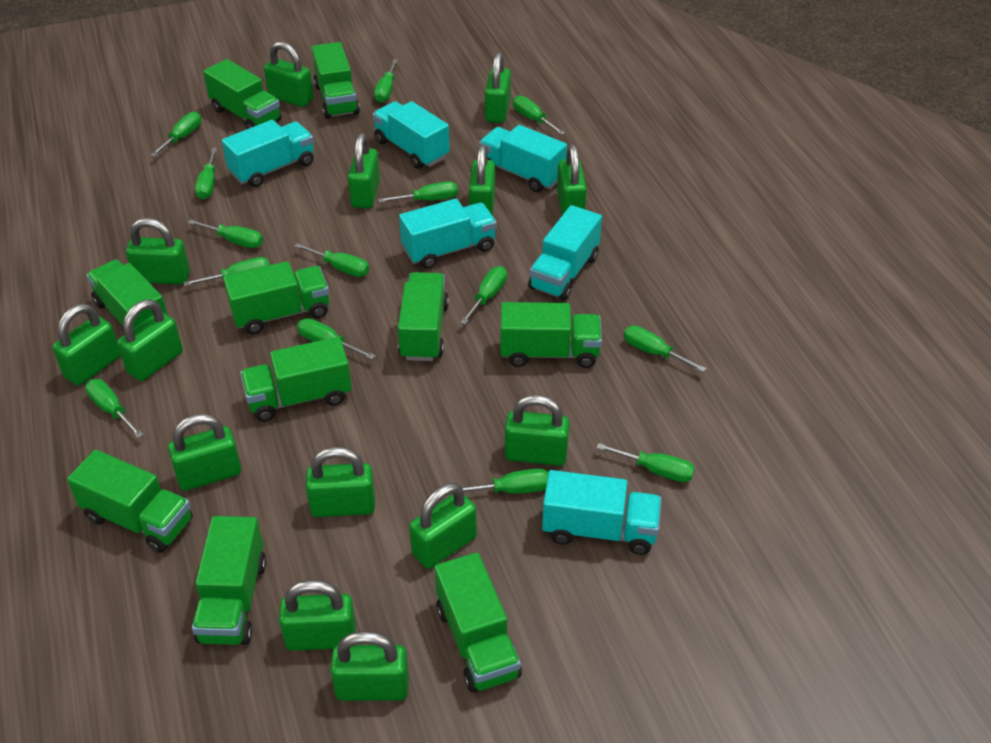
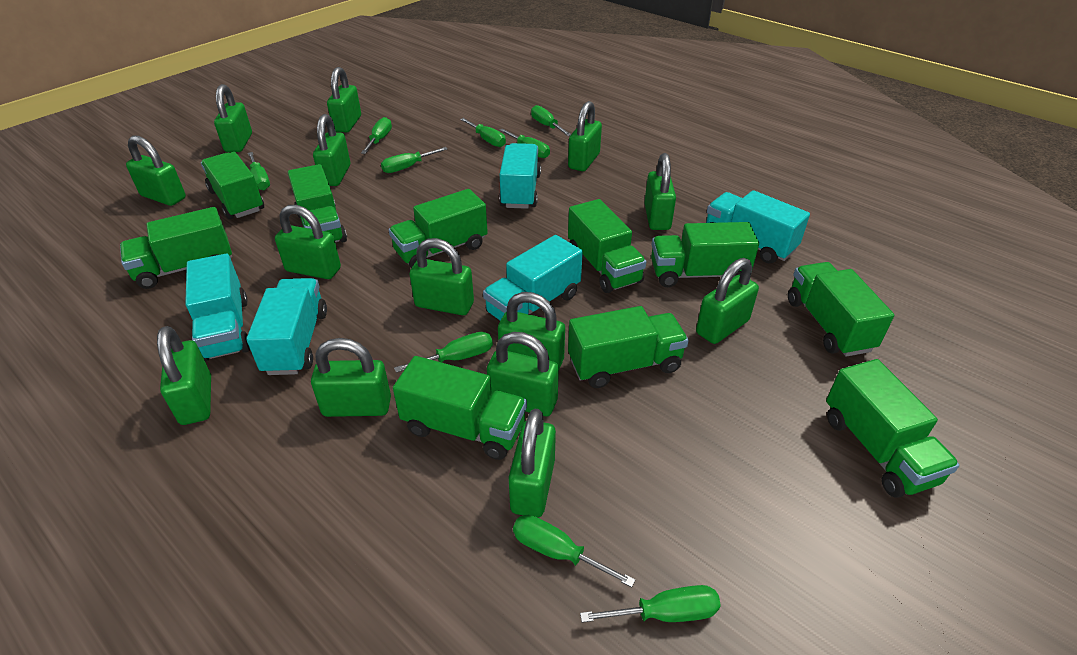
green screwdriver: [85,379,144,438] [151,112,201,157] [184,257,270,286] [188,220,263,248] [195,148,217,199] [294,243,369,277] [297,318,375,360] [374,59,398,103] [378,181,458,203] [460,266,507,325] [463,468,549,494] [513,96,565,135] [596,443,695,482] [624,326,707,372] = 14 -> [248,152,270,190] [361,117,392,154] [381,147,448,173] [394,332,493,373] [460,118,506,147] [499,128,550,158] [513,515,635,588] [531,105,571,136] [580,585,721,623] = 9
turquoise truck: [222,120,314,187] [373,101,450,169] [399,199,497,269] [479,125,567,192] [528,205,602,301] [542,470,662,555] = 6 -> [185,254,250,362] [246,278,327,375] [483,235,583,321] [499,143,541,209] [706,190,810,263] = 5

